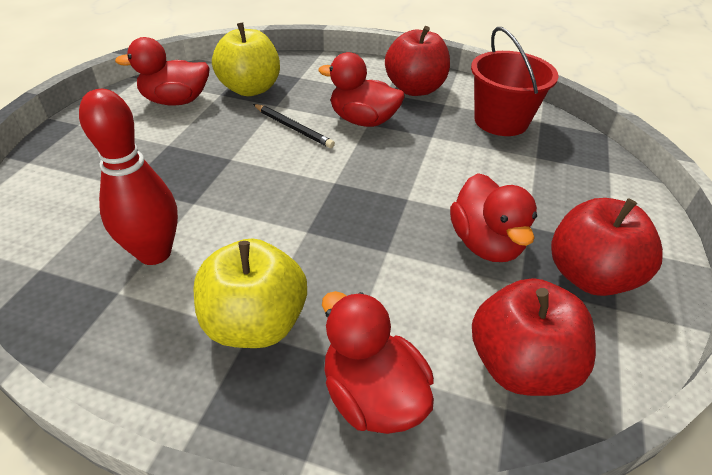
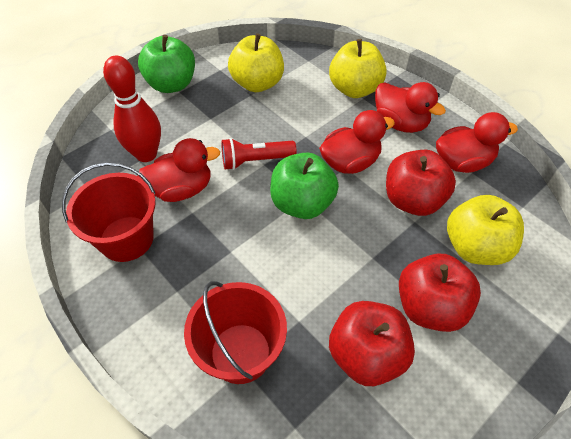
black pencil: [253,104,335,148] = 1 -> none = 0
green apple: none = 0 -> [138,35,195,93] [270,152,339,219] = 2
red bucket: [471,27,559,136] = 1 -> [62,162,155,262] [184,281,287,384] = 2
red flashlight: none = 0 -> [221,138,296,170] = 1
yellow apple: [193,238,307,348] [212,22,280,96] = 2 -> [228,33,284,92] [329,39,387,98] [447,195,524,265] = 3

